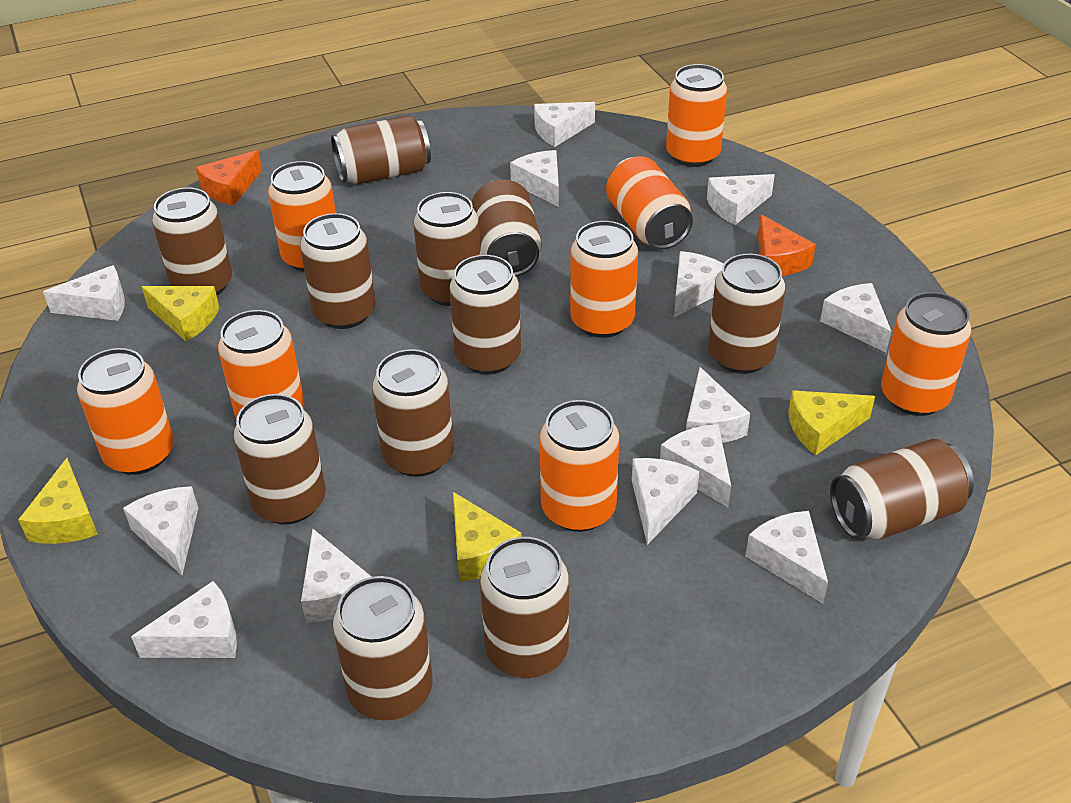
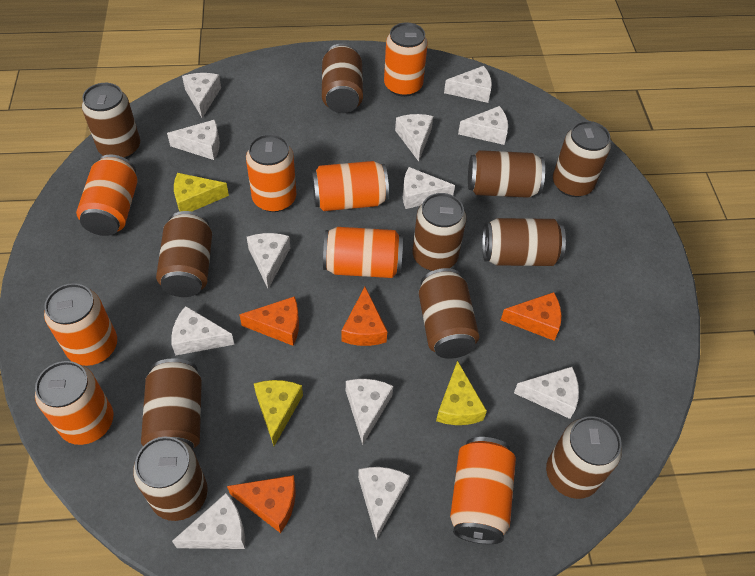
brown can: [152,188,232,295] [233,394,325,524] [300,213,375,329] [331,115,431,185] [332,576,433,720] [372,349,454,477] [413,192,481,306] [449,255,521,374] [472,179,542,276] [480,537,569,678] [708,254,786,374] [830,439,974,540] = 12 -> [82,83,140,159] [133,437,208,521] [141,358,202,450] [156,211,212,297] [322,43,363,113] [412,193,467,271] [419,268,479,359] [468,150,545,198] [482,218,566,266] [546,416,622,499] [553,121,611,197] = 11
orange cheese: [196,150,262,206] [758,214,816,276] = 2 -> [227,475,296,533] [239,296,299,346] [341,287,388,346] [501,292,561,341] = 4
white cheese: [43,265,125,321] [123,486,198,575] [131,581,237,658] [301,529,372,623] [510,150,559,207] [534,102,595,147] [632,458,699,545] [660,424,731,507] [674,251,724,317] [686,367,750,443] [707,174,775,225] [746,511,828,603] [820,283,891,352] = 13 -> [167,120,220,160] [171,306,234,356] [172,492,245,549] [182,73,221,118] [247,233,290,289] [346,379,393,445] [358,467,410,540] [395,114,433,161] [403,167,455,209] [444,66,492,103] [458,106,508,145] [514,367,579,419] = 12
yellow cheese: [18,458,98,544] [141,286,220,341] [453,492,522,582] [788,390,875,455] = 4 -> [174,173,229,211] [254,380,303,446] [436,360,487,425] = 3

